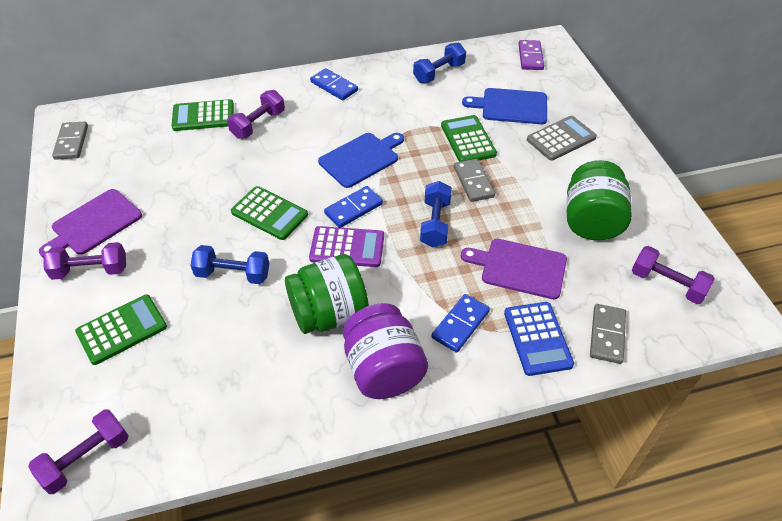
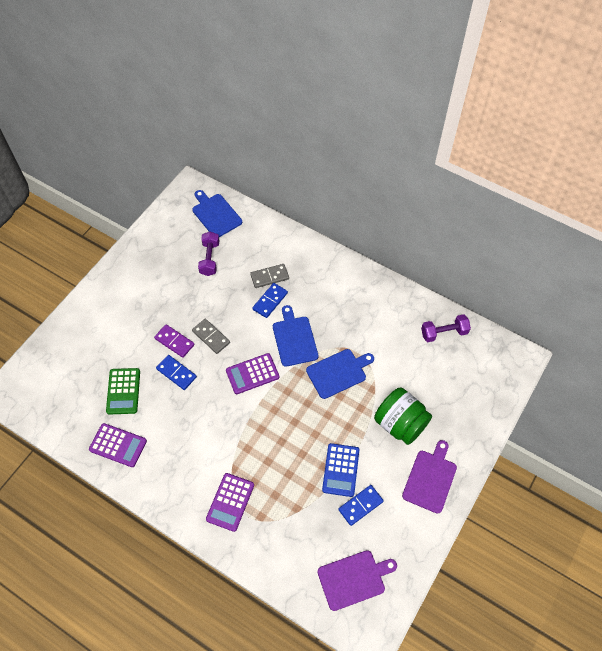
blue cutting board: [318,133,404,188] [462,88,547,124] = 2 -> [192,190,242,237] [273,305,318,367] [306,349,374,399] = 3
blue dumbbell: [190,245,269,284] [413,43,466,83] [420,181,452,247] = 3 -> none = 0
green calculator: [75,294,167,365] [172,99,234,131] [231,186,308,240] [441,115,497,162] = 4 -> [106,368,140,415] = 1
green jar: [285,254,369,334] [566,160,632,240] = 2 -> [374,387,432,445] = 1
grey calculator: [527,116,597,161] = 1 -> none = 0
grey domino: [52,122,88,160] [454,159,495,202] [590,304,626,364] = 3 -> [192,319,230,354] [250,264,289,288] = 2
purple calculator: [309,226,384,267] = 1 -> [89,423,147,467] [206,473,254,532] [226,353,279,394] = 3
purple dumbbell: [28,410,128,494] [43,242,126,280] [227,90,285,139] [632,246,715,304] = 4 -> [198,232,219,276] [421,314,471,342] = 2
purple jar: [343,303,428,399] = 1 -> none = 0

